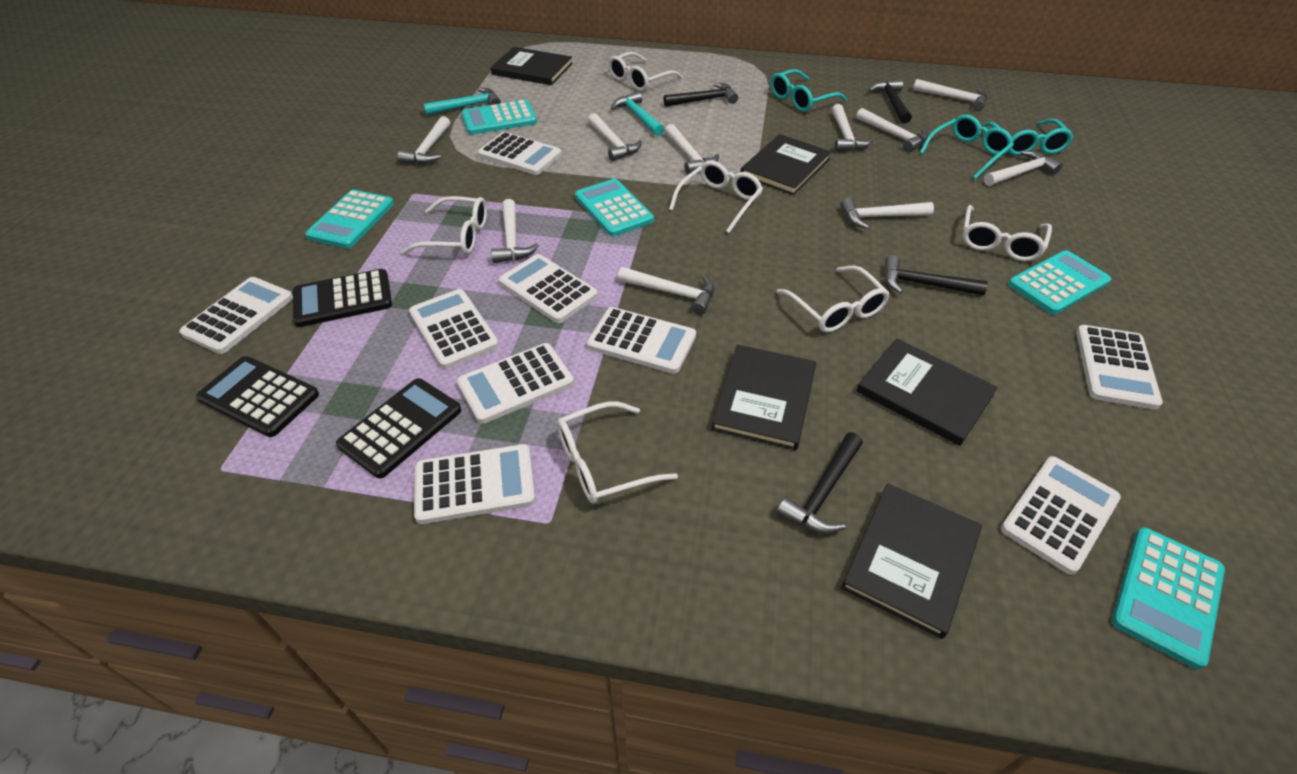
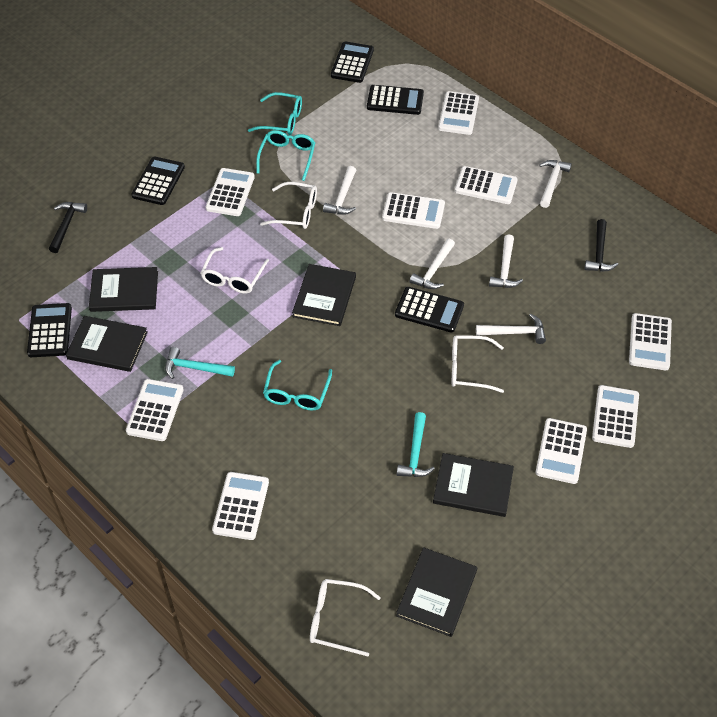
black calculator: [196,356,319,437] [293,269,392,327] [336,378,461,478] = 3 -> [27,303,72,357] [131,157,185,205] [331,42,374,83] [367,85,424,115] [395,287,464,333] = 5
black hammer: [663,83,738,107] [776,433,863,534] [868,80,912,124] [885,255,988,296] = 4 -> [49,202,87,253] [584,219,618,272] = 2
turquoise calculator: [305,190,394,248] [462,100,537,135] [575,179,654,237] [1008,250,1111,315] [1112,528,1225,669] = 5 -> none = 0
white glasses: [401,196,487,255] [557,401,678,504] [608,52,683,91] [669,161,763,233] [776,266,890,332] [962,205,1052,261] = 6 -> [201,247,269,294] [260,182,317,229] [310,579,381,656] [452,335,504,393] = 4
white hammer: [398,116,450,164] [491,199,539,263] [588,113,642,161] [618,267,714,315] [665,124,719,174] [832,104,873,151] [840,197,934,229] [856,108,928,152] [913,79,987,111] [984,151,1063,186] = 10 -> [323,166,356,215] [410,239,455,289] [476,314,546,344] [489,234,523,288] [539,160,572,208] = 5

